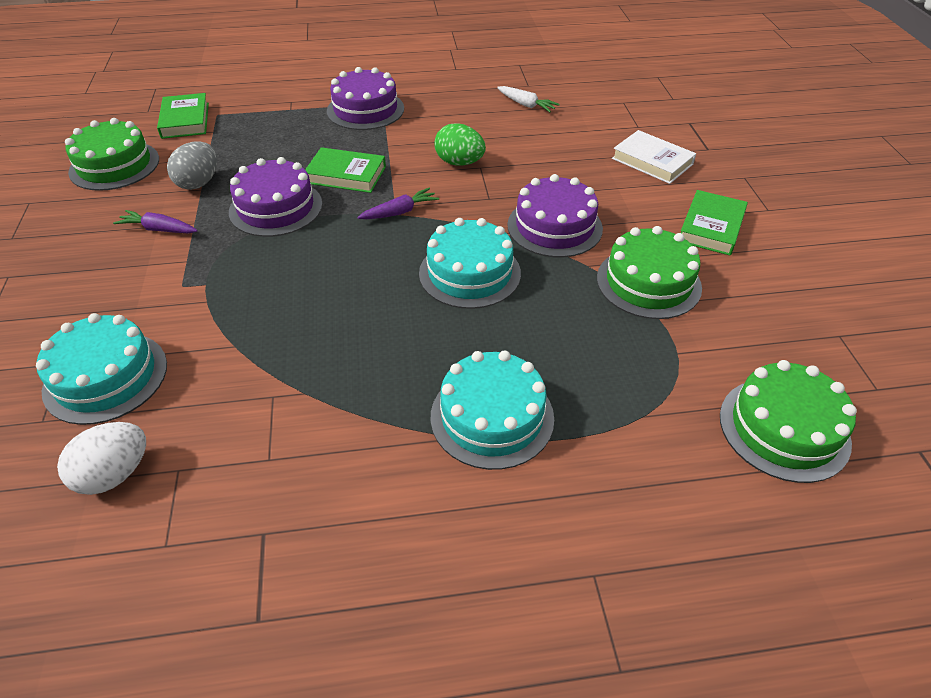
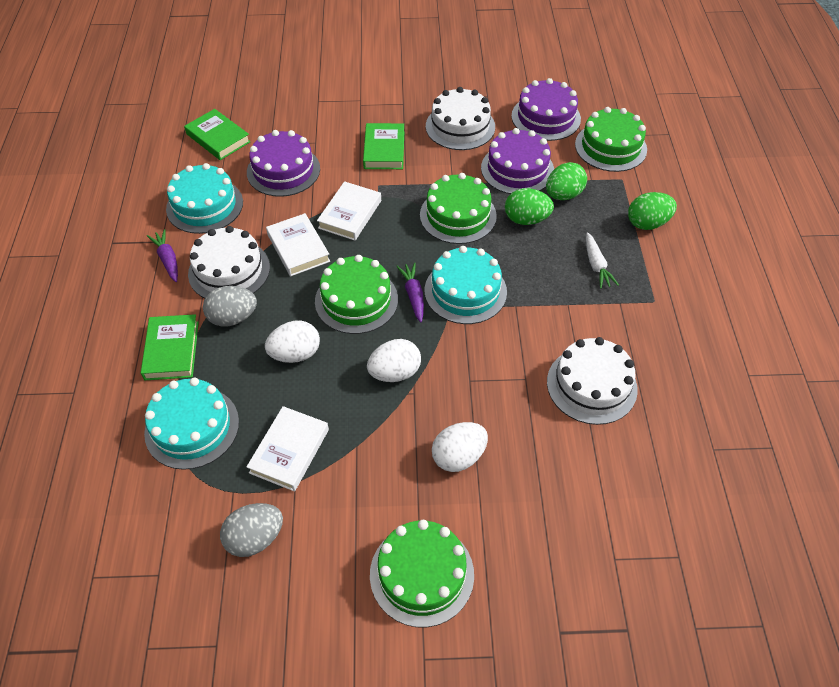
green cake: [65,118,159,191] [597,226,702,319] [720,360,857,483] = 3 -> [315,255,398,334] [370,520,474,627] [420,173,497,244] [575,107,647,172] = 4
green egg: [434,123,486,166] = 1 -> [505,188,554,225] [546,162,587,200] [628,192,677,230] = 3
grey egg: [167,141,217,190] = 1 -> [203,286,257,327] [220,503,283,557] = 2
white book: [612,130,696,184] = 1 -> [247,406,329,491] [266,213,330,276] [317,181,381,241] = 3
white cake: none = 0 -> [188,226,270,298] [426,87,495,150] [547,337,638,425] = 3
white egg: [57,422,146,495] = 1 -> [265,321,320,363] [367,339,421,382] [432,422,488,472] = 3

